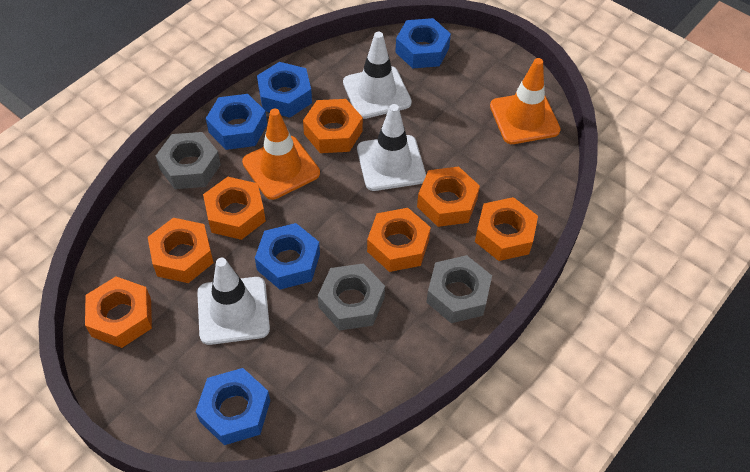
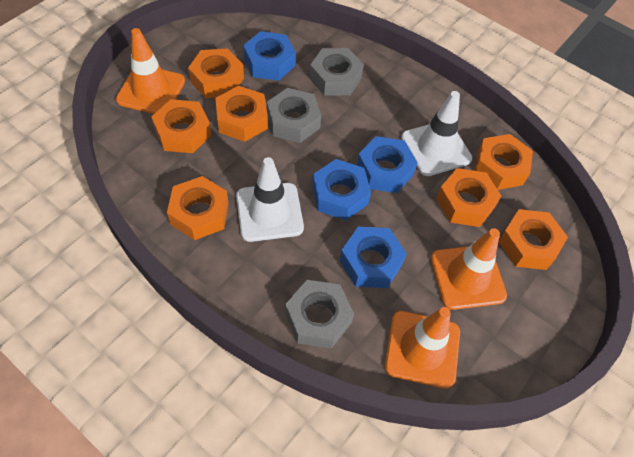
blue nut: [195,368,270,445] [206,94,267,150] [255,223,320,290] [257,62,312,118] [395,18,451,69] = 5 -> [243,31,296,81] [312,159,371,220] [340,227,407,288] [357,136,418,193] = 4
orange traffic cone: [242,109,320,200] [490,58,561,144] = 2 -> [116,28,185,114] [385,307,460,389] [431,228,507,310] = 3
white traffic cone: [197,258,270,345] [343,32,412,119] [357,104,426,191] = 3 -> [236,157,304,242] [401,91,472,176] = 2

